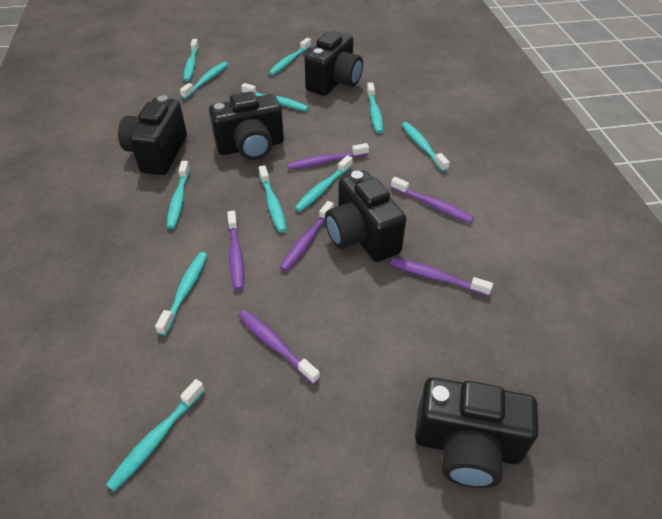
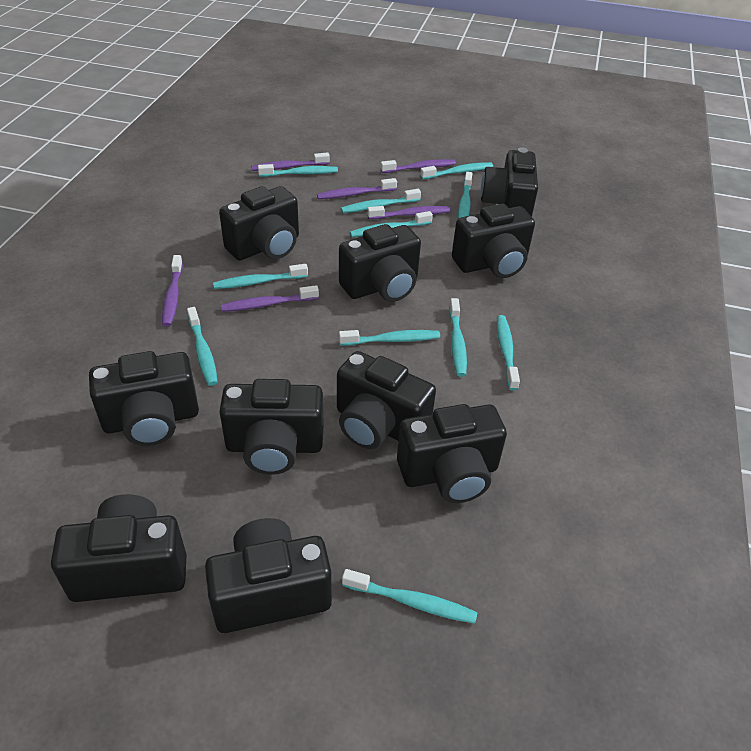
black camera: [118,95,187,175] [209,91,284,160] [304,31,363,96] [325,171,406,262] [415,377,538,488] = 5 -> [51,494,187,602] [89,351,199,446] [205,518,332,633] [219,186,299,260] [219,379,324,475] [337,351,436,449] [339,224,421,302] [397,404,507,503] [452,204,535,278] [481,147,538,217] = 10

